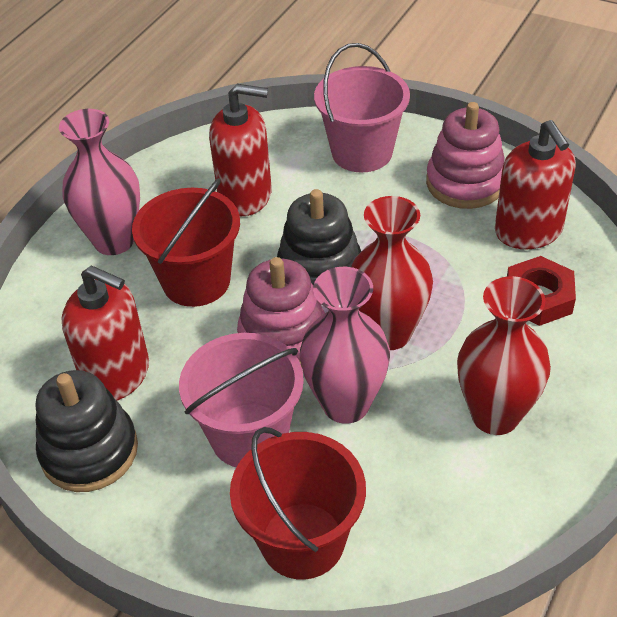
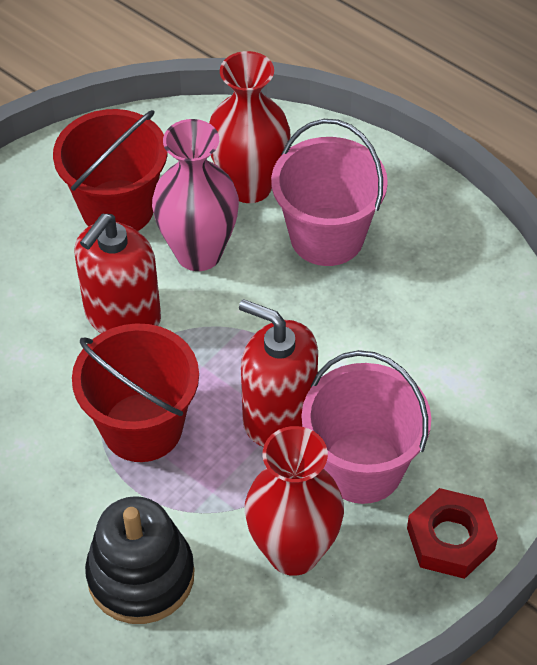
black stacking toy: [35,370,138,492] [277,189,361,285] = 2 -> [85,496,194,624] = 1
pink stacking toy: [237,257,325,367] [426,102,505,209] = 2 -> none = 0
pink vase: [59,109,140,255] [300,267,390,424] = 2 -> [152,119,239,271] = 1
red soap dispenser: [61,265,149,401] [209,84,272,216] [495,120,576,249] = 3 -> [75,214,161,333] [239,299,318,447] = 2

